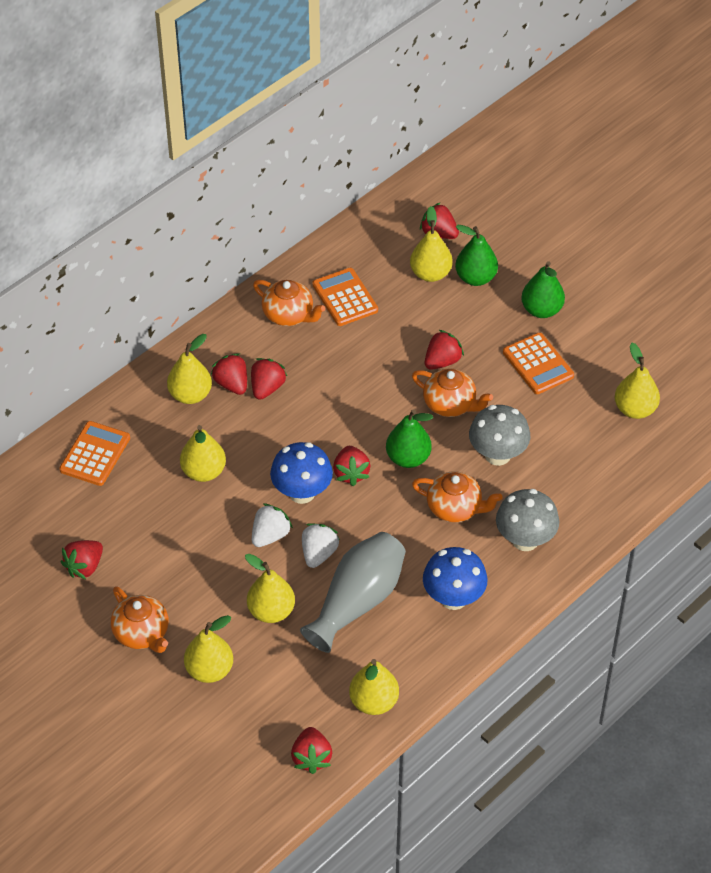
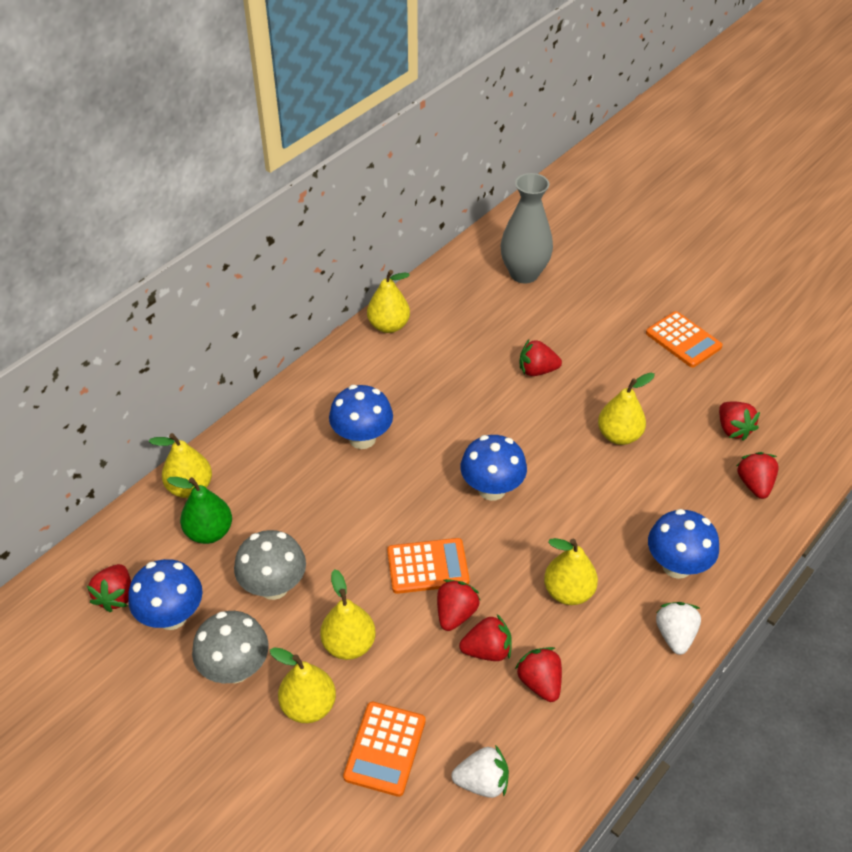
blue mushroom: [270,442,333,504] [423,547,488,610] = 2 -> [128,559,203,630] [329,385,393,449] [460,435,527,501] [648,509,719,579] = 4
green pear: [386,409,433,468] [455,225,498,286] [521,261,565,318] = 3 -> [167,477,232,544] = 1
orange teapot: [111,586,169,653] [253,280,325,326] [412,369,493,417] [412,471,503,522] = 4 -> none = 0
yellow pear: [167,334,212,404] [180,425,226,482] [184,615,233,683] [245,554,295,623] [349,659,399,715] [410,206,453,282] [615,343,660,419] = 7 -> [148,433,212,498] [270,647,336,723] [320,569,376,660] [367,270,410,333] [544,538,598,605] [598,373,655,445] = 6

